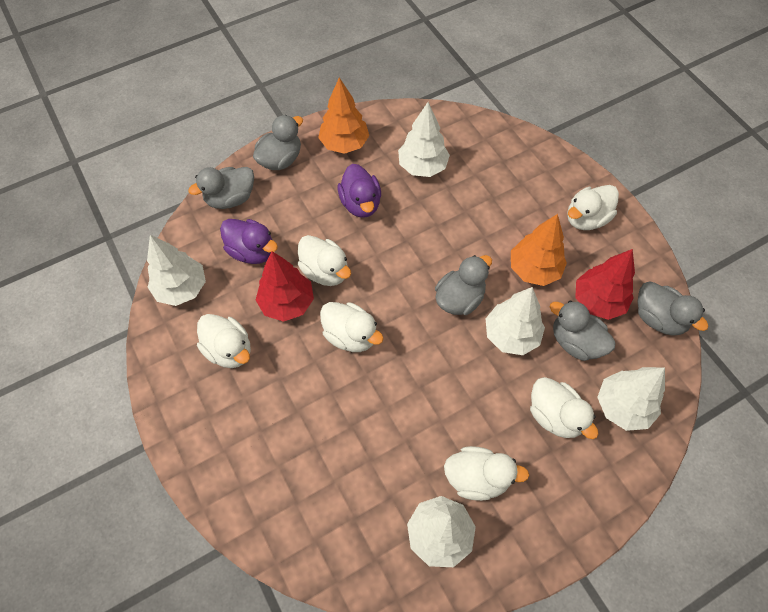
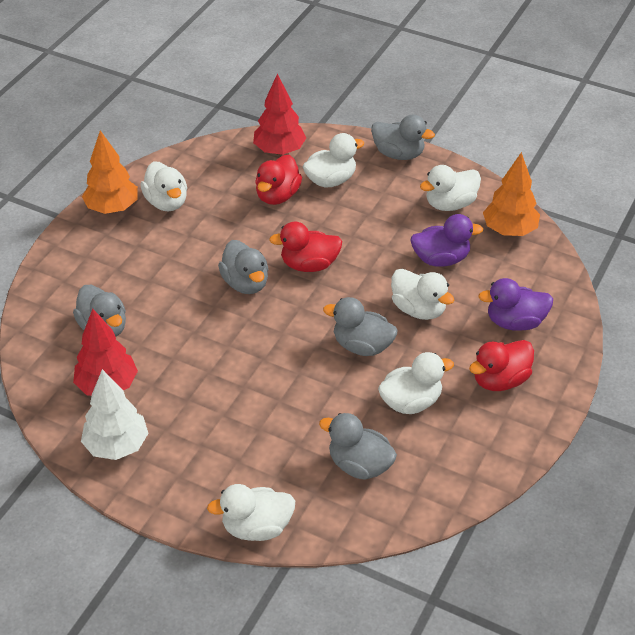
red duck: none = 0 -> [255,155,302,205] [269,222,342,272] [469,340,534,391] = 3
white tree: [147,235,206,306] [398,102,450,177] [407,496,476,567] [486,287,545,355] [597,367,665,431] = 5 -> [81,369,149,460] = 1

